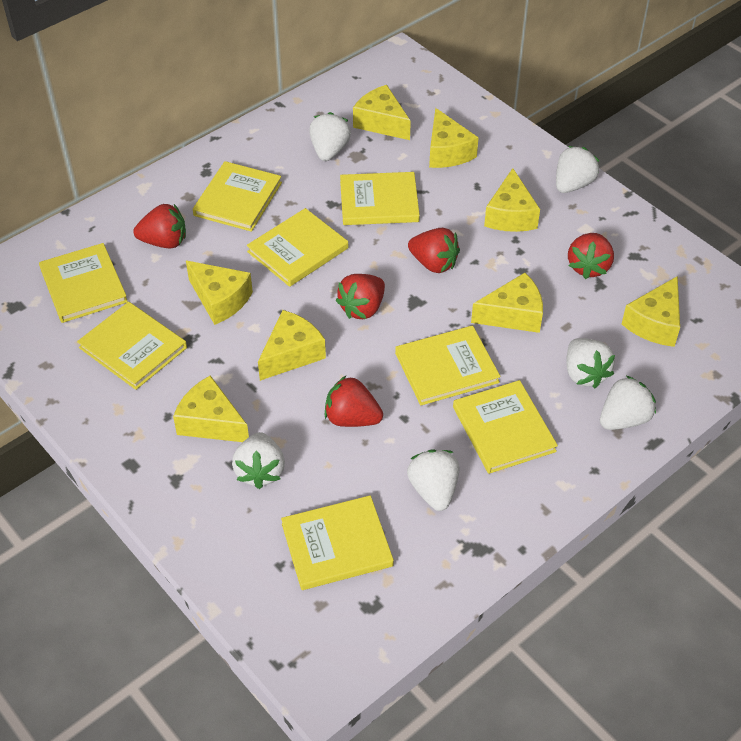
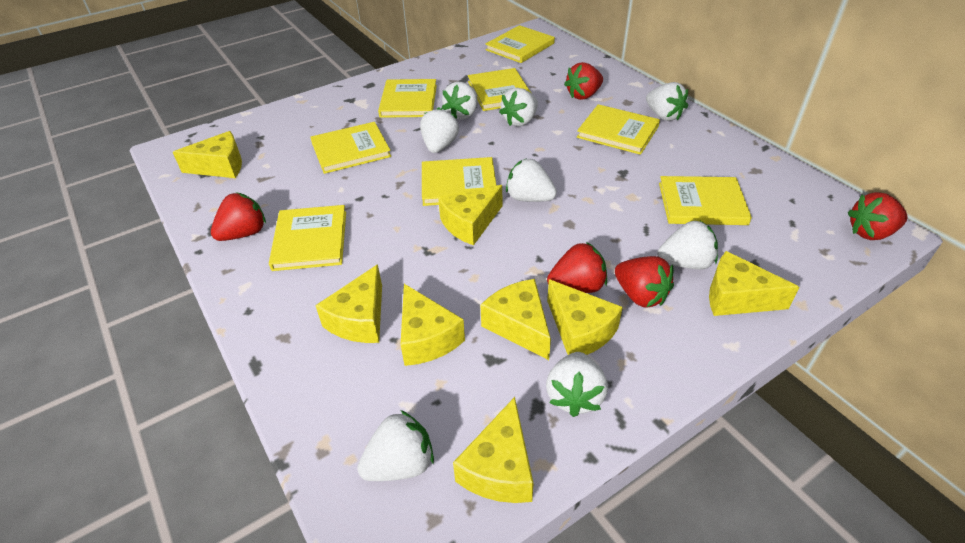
white strawberry: [232,432,285,489] [309,112,351,161] [407,449,459,511] [556,146,599,193] [566,338,615,388] [600,376,656,430] = 6 -> [357,410,434,481] [420,107,459,153] [442,82,478,120] [499,88,538,127] [506,159,557,202] [546,352,608,417] [646,82,688,121] [657,221,718,269] = 8

